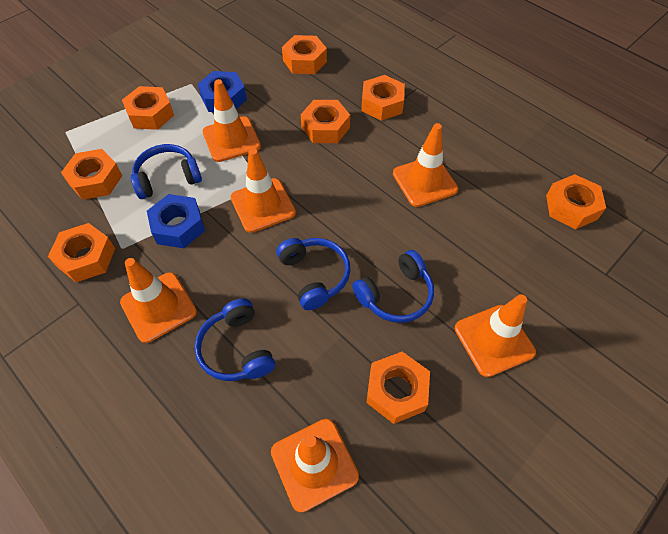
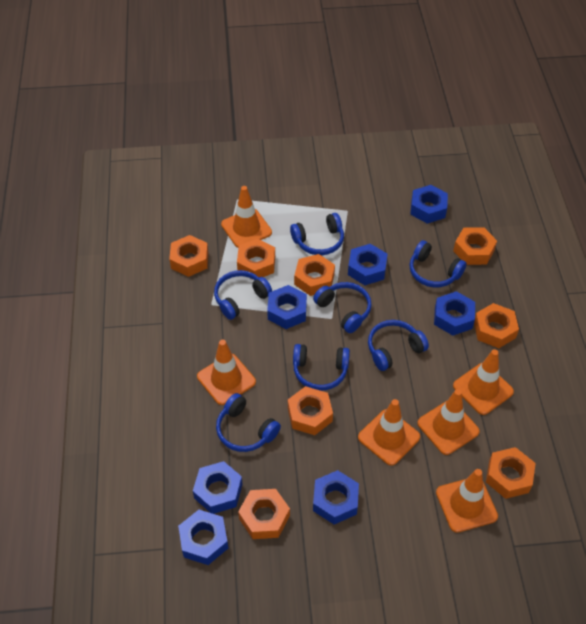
blue headphones: [131,144,202,199] [194,298,275,381] [277,238,350,310] [352,250,434,323] = 4 -> [214,270,272,320] [216,393,281,452] [290,213,344,255] [293,344,350,390] [313,282,372,333] [368,320,429,371] [409,240,467,287] = 7
blue nut: [147,194,205,248] [198,71,247,112] = 2 -> [178,510,228,565] [193,461,243,514] [267,285,307,329] [313,470,359,524] [348,244,387,285] [410,185,448,224] [434,291,475,336] = 7

